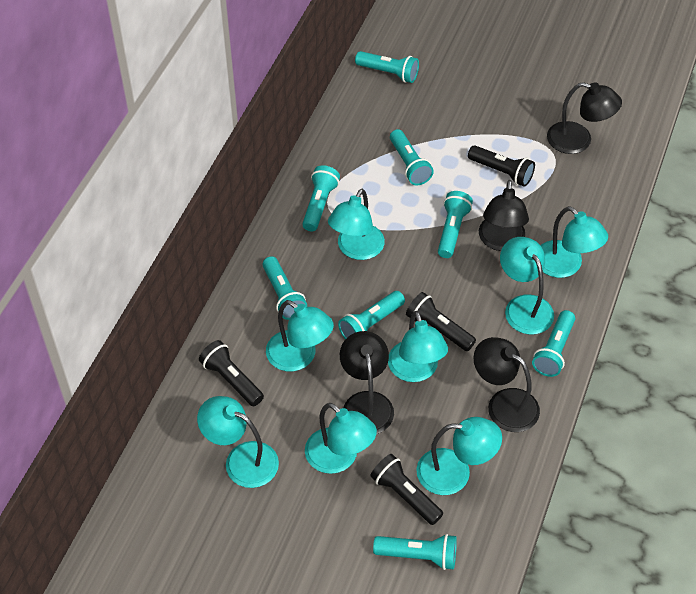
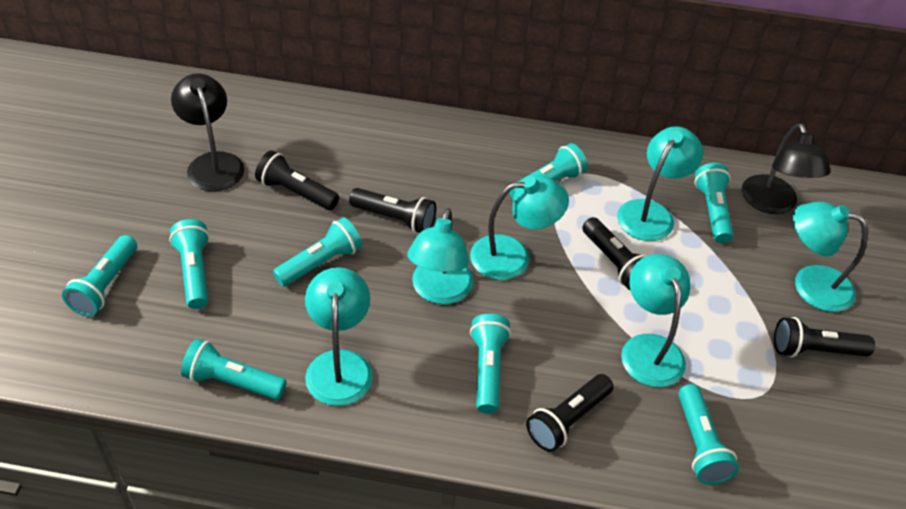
black flashlight: [199,340,264,406] [370,454,443,525] [406,292,476,351] [468,145,535,187] = 4 -> [255,150,339,210] [349,188,436,233] [526,374,613,452] [582,217,647,291] [774,317,875,358] = 5
black lamp: [340,331,394,434] [473,337,540,432] [479,180,529,251] [547,82,622,154] = 4 -> [171,73,245,191] [742,123,831,214] = 2
turquoise lamp: [197,396,279,488] [266,300,334,371] [305,403,377,474] [328,189,385,260] [388,311,448,382] [416,417,502,495] [500,237,554,335] [540,206,608,278] = 8 -> [305,267,373,406] [407,208,473,304] [470,176,569,280] [617,126,703,241] [621,254,690,387] [793,202,868,312] = 6

